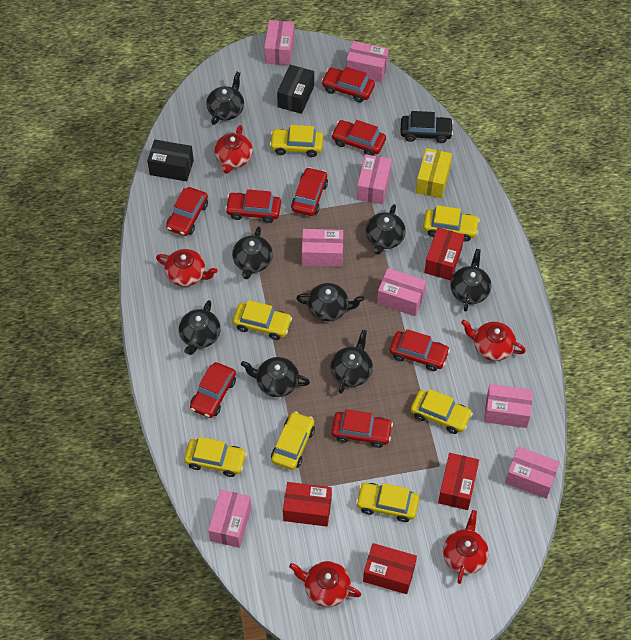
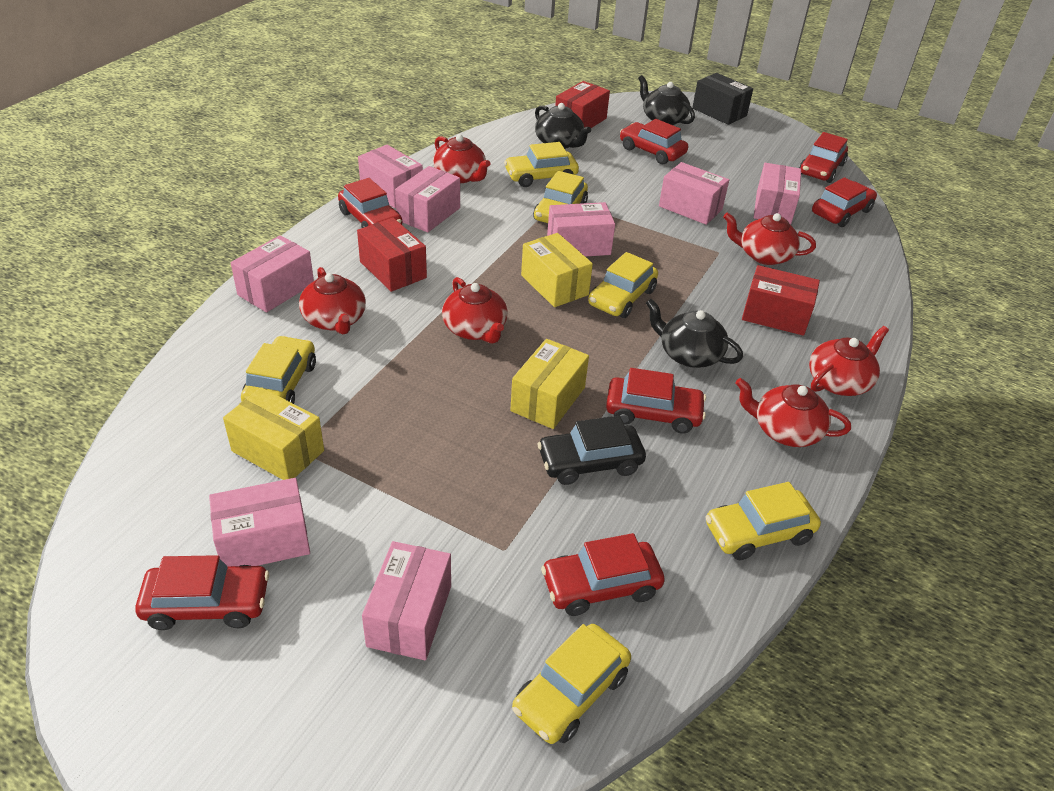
black box: [147,140,194,181] [277,65,314,114] = 2 -> [692,73,753,125] = 1
black teapot: [179,300,221,355] [206,71,244,125] [232,226,273,279] [241,357,310,397] [296,283,364,321] [330,330,373,394] [366,204,406,255] [450,249,491,312] = 8 -> [535,103,591,149] [638,75,695,125] [646,299,743,368] = 3
red box: [283,482,332,527] [363,543,417,594] [424,227,464,280] [438,453,479,510] = 4 -> [357,218,427,292] [555,81,610,128] [742,265,820,336] = 3
red car: [166,187,208,236] [190,362,236,418] [225,189,281,223] [291,167,328,216] [321,67,375,103] [331,120,386,156] [332,409,393,448] [390,329,450,371] = 8 -> [135,555,269,630] [338,178,402,228] [541,533,665,616] [606,368,706,434] [620,119,688,164] [799,132,848,183] [812,177,877,227] = 7
red teapot: [156,249,217,287] [214,125,253,174] [289,561,361,607] [443,510,489,584] [461,320,526,361] = 5 -> [299,267,366,335] [433,134,490,183] [442,277,508,344] [723,213,816,265] [735,378,851,447] [809,326,889,396] = 6
yellow box: [416,148,452,198] = 1 -> [223,387,324,480] [510,339,589,429] [521,233,593,307] = 3
yellow car: [184,437,247,477] [233,300,292,340] [270,125,323,157] [271,411,315,470] [356,483,419,522] [411,389,473,434] [423,205,480,242] = 7 -> [241,336,316,404] [504,142,579,187] [512,624,631,744] [533,171,588,223] [588,252,658,318] [706,482,821,560] = 6

